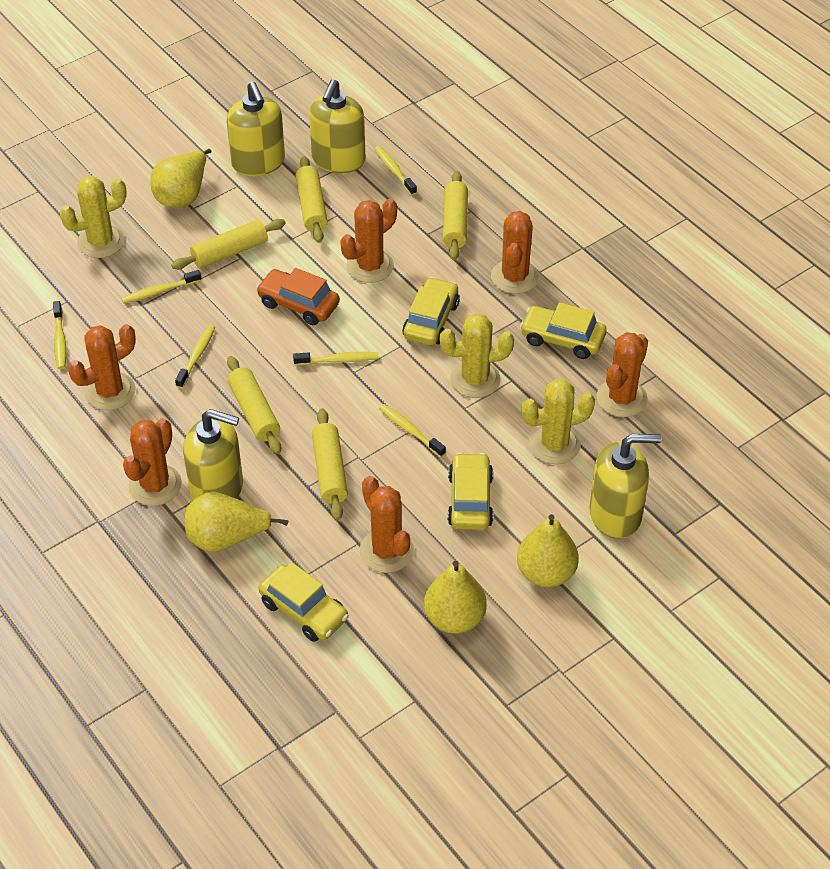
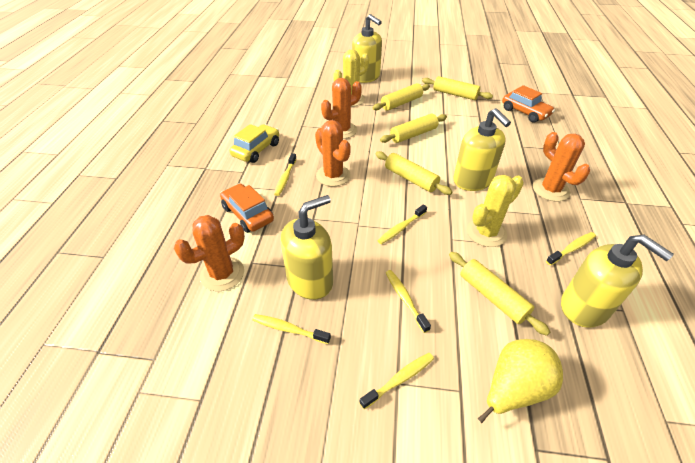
orange cactus: [68,324,136,410] [123,418,182,506] [340,198,397,283] [359,476,414,573] [491,211,539,294] [597,332,648,417] = 6 -> [174,215,245,291] [315,120,351,187] [321,78,362,139] [533,132,590,202] = 4
orange car: [256,268,340,325] = 1 -> [220,184,274,233] [502,85,555,123] = 2
yellow cactus: [60,176,127,258] [440,313,514,398] [522,379,595,464] = 3 -> [334,50,369,106] [467,175,524,247] = 2
yellow car: [258,562,349,642] [402,277,460,345] [447,452,493,530] [520,302,607,359] = 4 -> [230,124,279,163] = 1
yellow pear: [150,149,211,208] [185,492,288,552] [424,561,487,634] [517,514,579,587] = 4 -> [477,339,563,423] = 1

